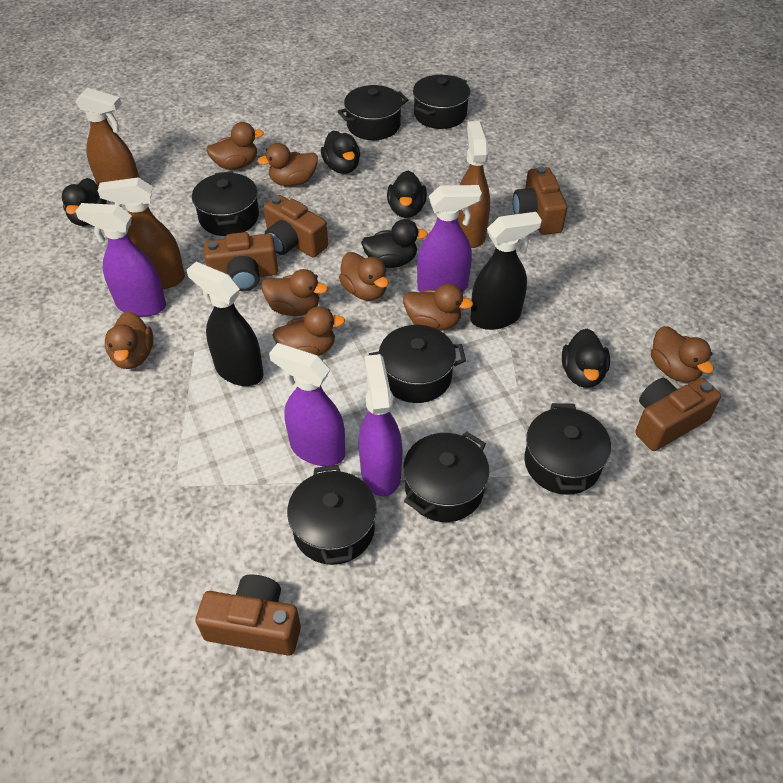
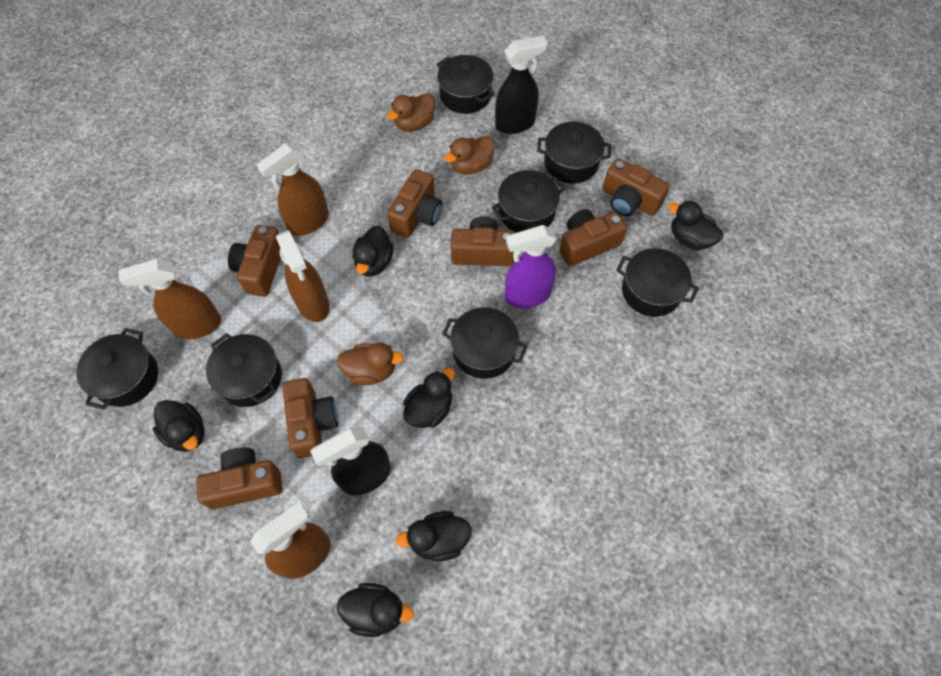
black duck: [62,178,107,226] [321,131,360,174] [361,219,428,268] [387,171,427,218] [562,329,610,388] = 5 -> [153,400,204,452] [337,583,414,637] [353,226,394,277] [396,511,472,561] [403,368,455,428] [669,201,723,250] = 6
brown camera: [196,574,301,655] [204,232,278,291] [264,195,328,257] [513,166,567,235] [635,378,721,451] = 5 -> [196,448,282,510] [228,225,281,297] [282,378,339,458] [387,169,443,238] [451,216,515,266] [559,209,627,266] [602,158,670,216] = 7
brown duck: [105,311,153,369] [206,122,264,170] [257,143,318,186] [261,269,328,316] [272,307,345,356] [339,252,389,300] [403,284,473,331] [651,326,714,382] = 8 -> [337,343,404,385] [387,93,435,132] [444,136,495,174] = 3
brown spray bottle: [75,88,139,186] [98,177,185,289] [458,121,490,248] = 3 -> [119,259,221,339] [250,502,331,579] [257,143,329,236] [276,230,329,322] = 4
purple spray bottle: [75,203,166,317] [269,343,345,466] [359,354,402,496] [417,185,482,292] = 4 -> [505,225,557,308] = 1

